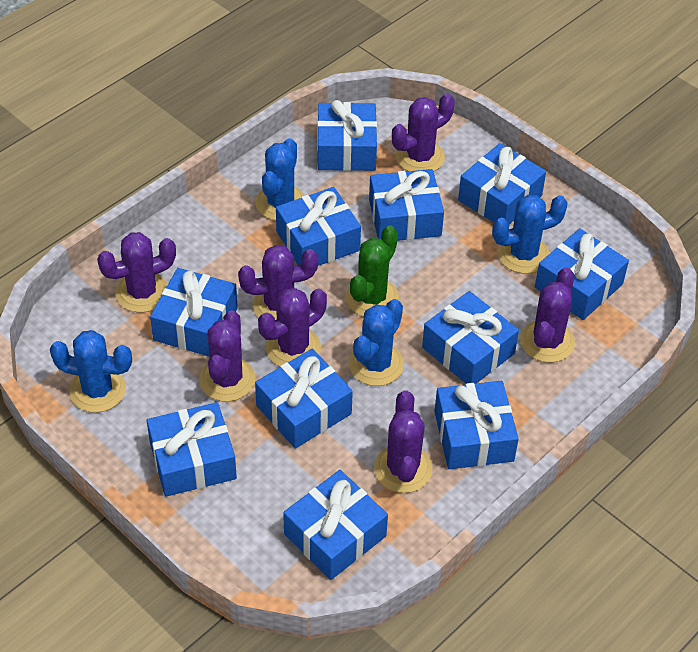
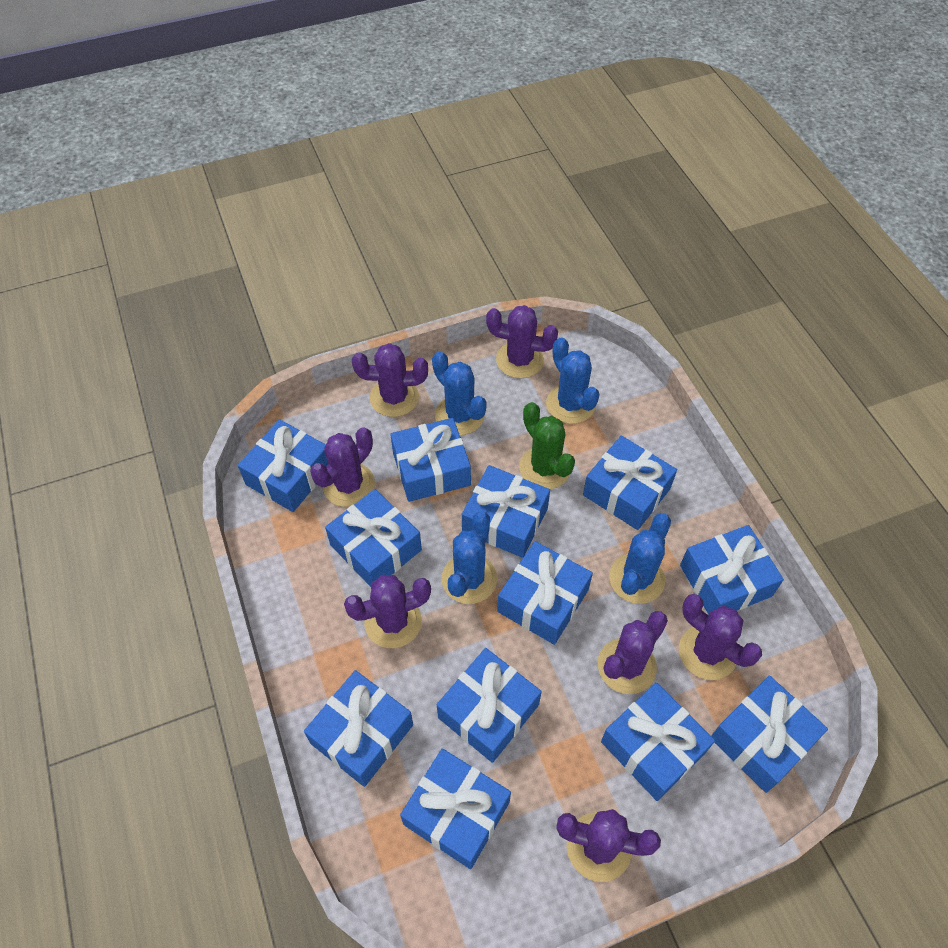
blue gift: [147,402,237,497] [150,268,238,357] [255,349,353,449] [276,187,361,266] [283,470,388,580] [317,100,377,171] [369,169,444,241] [422,291,519,384] [434,381,519,469] [458,143,546,225] [535,228,629,320] = 11 -> [238,419,328,512] [304,670,413,787] [325,489,422,587] [390,418,471,502] [400,749,511,869] [437,648,542,763] [462,465,550,558] [497,541,593,645] [583,436,677,530] [601,683,715,801] [680,525,784,614] [711,676,828,793] = 12

